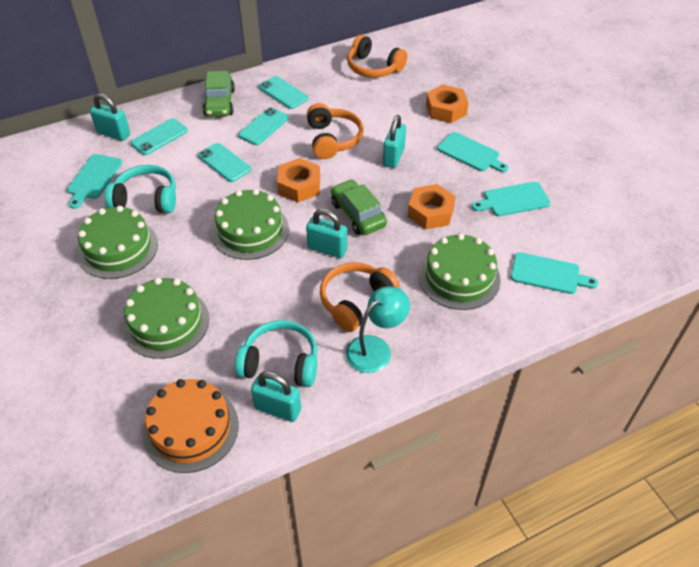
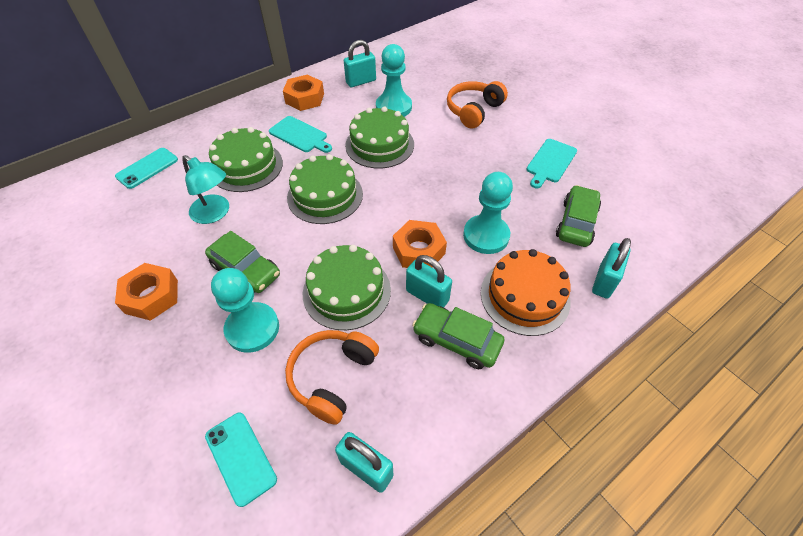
green car: [203,71,235,117] [331,179,387,235] = 2 -> [205,231,280,293] [412,303,504,369] [556,185,601,247] = 3
orange headphones: [307,103,364,159] [320,262,400,332] [347,35,407,78] = 3 -> [285,330,379,425] [447,81,508,129] = 2
turquoise cutting board: [67,154,122,209] [437,132,508,172] [472,182,551,216] [511,252,598,294] = 4 -> [269,116,332,153] [527,139,577,188] = 2
turquoise headphones: [105,165,176,213] [235,320,317,387] = 2 -> none = 0
turquoise pawn: none = 0 -> [211,268,279,353] [376,44,412,117] [463,172,513,254] = 3
turquoise phone: [131,118,188,155] [198,143,251,182] [238,107,289,145] [259,76,308,109] = 4 -> [115,148,178,189] [205,413,277,507] = 2

